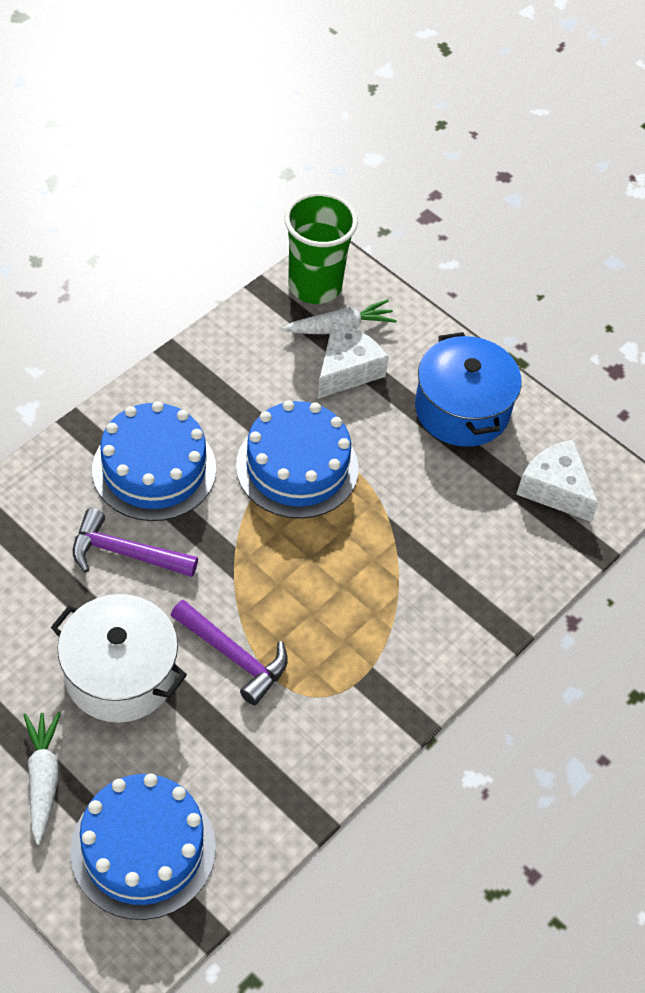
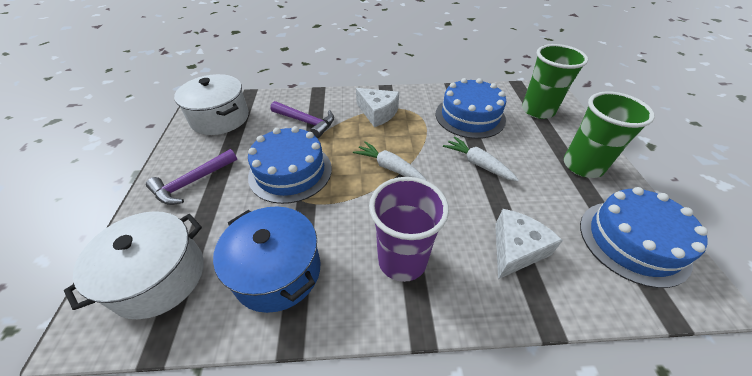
green cup: [284,192,358,304] = 1 -> [522,44,588,119] [564,91,655,178] = 2
purple cup: none = 0 -> [369,177,449,282] = 1
white pot: [51,594,187,723] = 1 -> [64,211,204,319] [174,74,249,135] = 2

